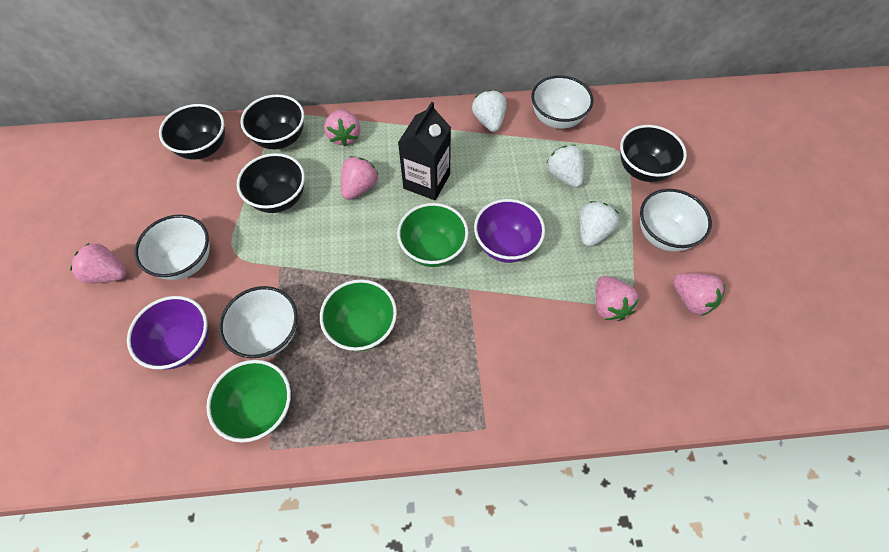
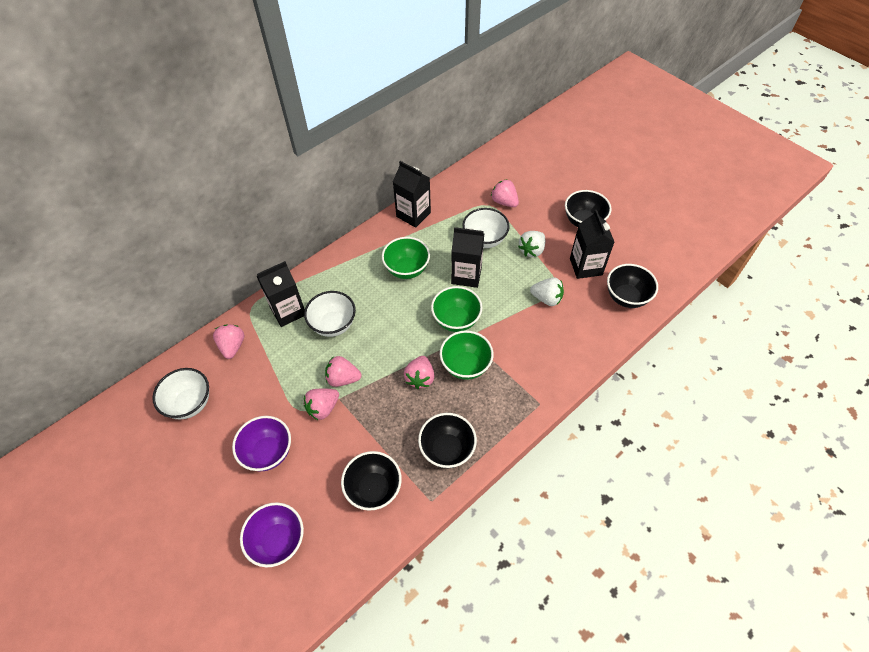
black carton: [398,102,451,200] = 1 -> [257,261,305,327] [393,161,431,228] [451,227,485,288] [570,210,614,279] = 4
white bowl: [135,215,210,280] [219,286,298,359] [531,75,594,129] [640,189,712,252] = 4 -> [152,368,209,419] [304,291,356,337] [462,208,510,248] = 3
white strawberry: [472,90,507,132] [546,145,584,188] [579,201,619,247] = 3 -> [518,231,545,257] [530,277,564,306] = 2

